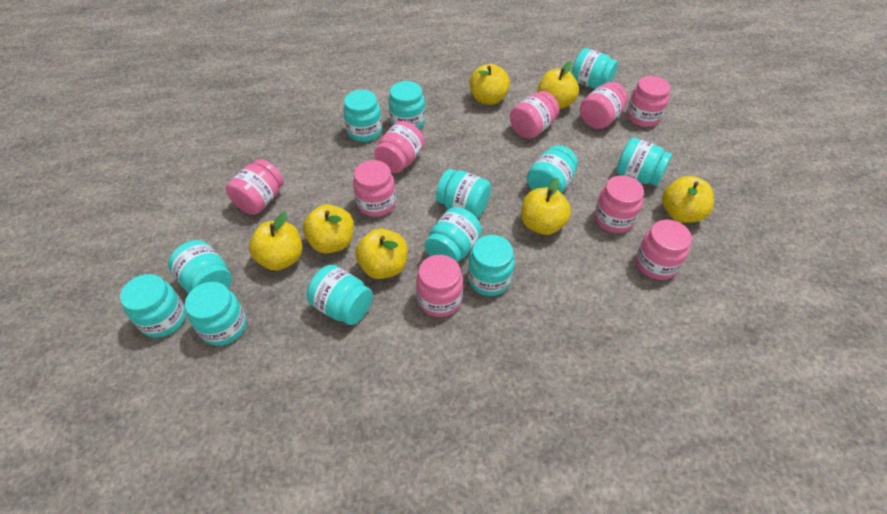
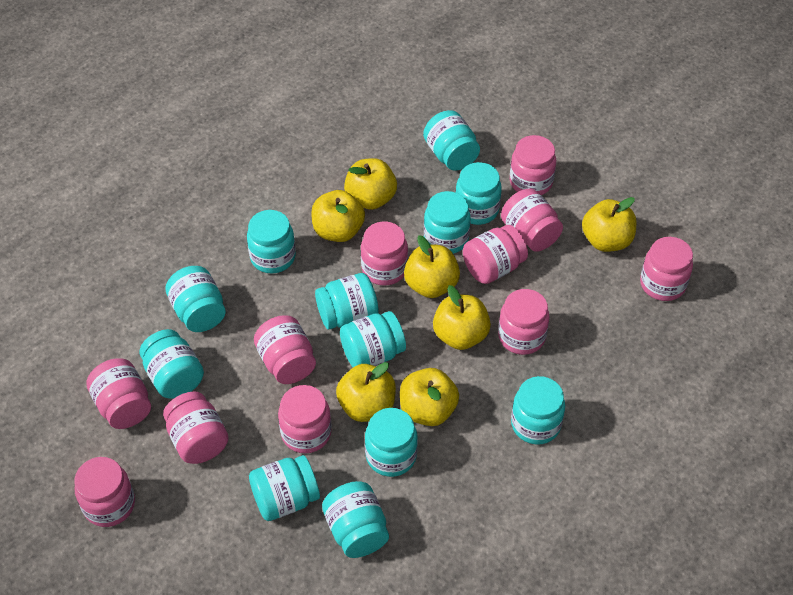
pink jar: [226,159,284,214] [353,160,396,217] [374,121,425,173] [416,255,463,317] [510,91,559,139] [580,82,628,129] [594,175,644,233] [627,76,671,127] [636,220,692,280] = 9 -> [74,457,135,527] [86,358,151,429] [163,391,229,464] [254,315,316,384] [278,385,332,453] [361,222,408,286] [463,225,528,284] [498,289,549,355] [501,188,563,252] [510,135,556,195] [640,237,693,301] = 11

